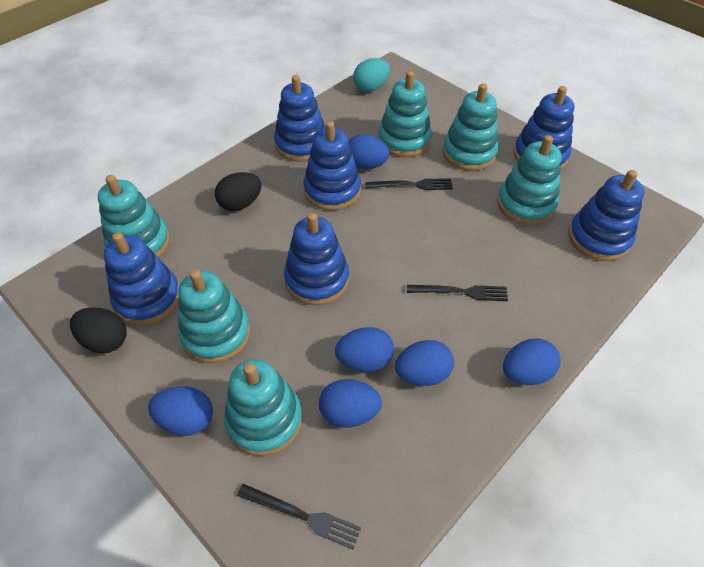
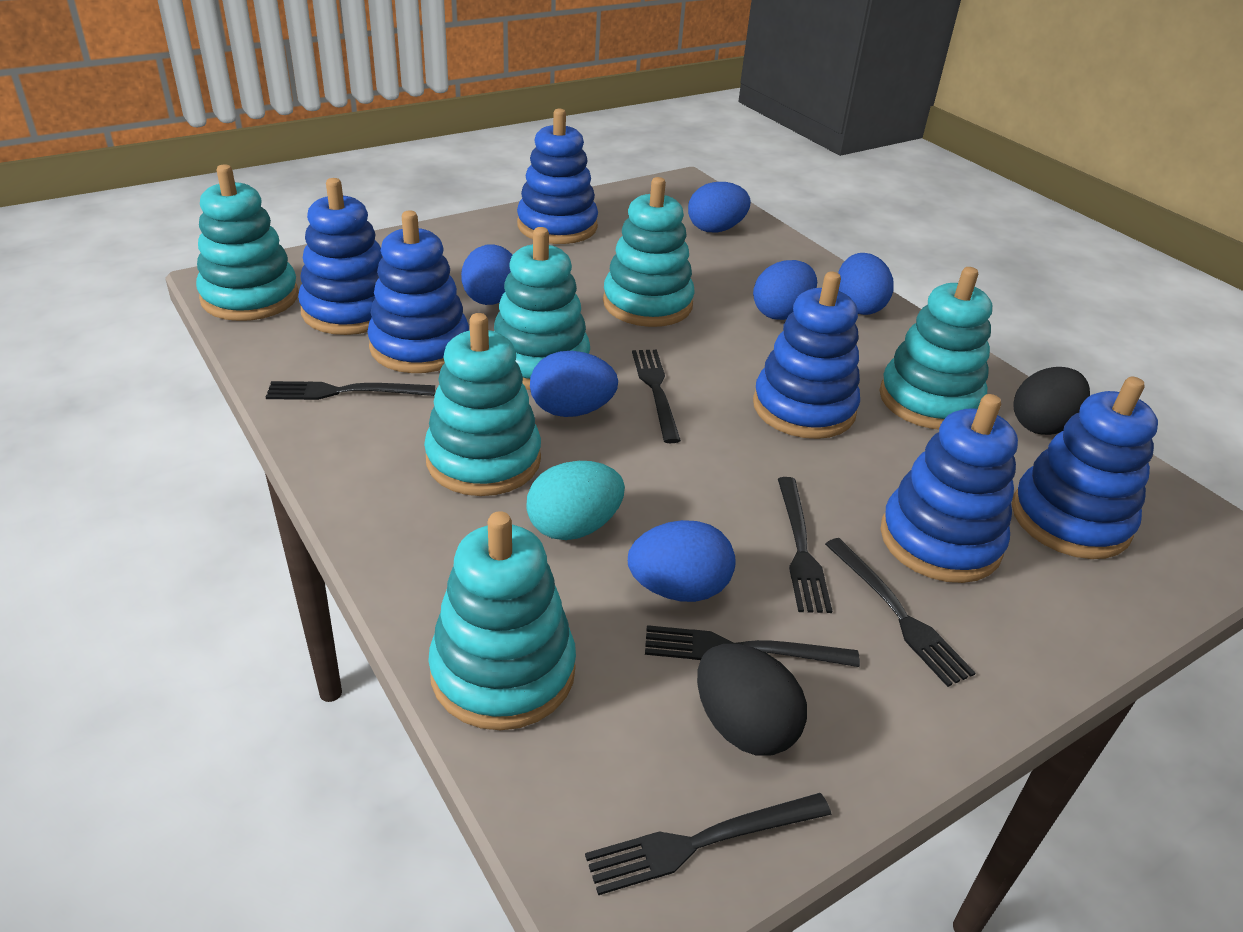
black fork: [237,484,361,550] [365,178,453,190] [407,285,508,301] = 3 -> [266,381,435,400] [585,793,831,895] [632,350,681,443] [645,625,860,667] [778,477,832,613] [825,538,975,687] = 6

